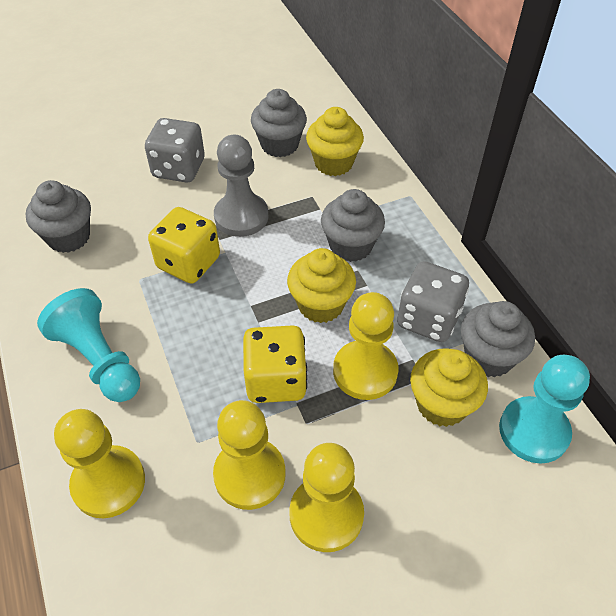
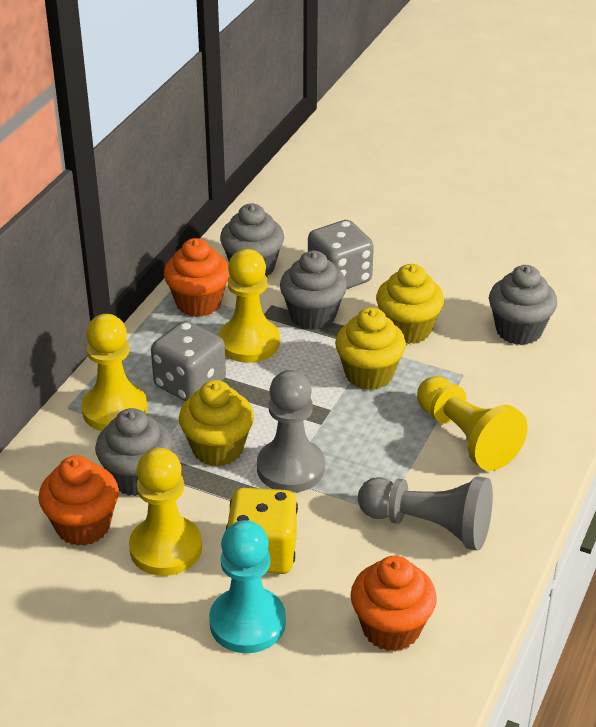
grey pawn: [214,135,269,237] = 1 -> [257,370,325,493] [358,476,493,550] = 2
orange cupcake: none = 0 -> [38,455,119,546] [164,238,230,317] [351,556,437,651] = 3
turquoise pawn: [37,288,140,402] [499,355,590,463] = 2 -> [209,520,286,653] = 1
yellow dice: [148,207,220,284] [243,325,307,403] = 2 -> [226,488,298,574] = 1

